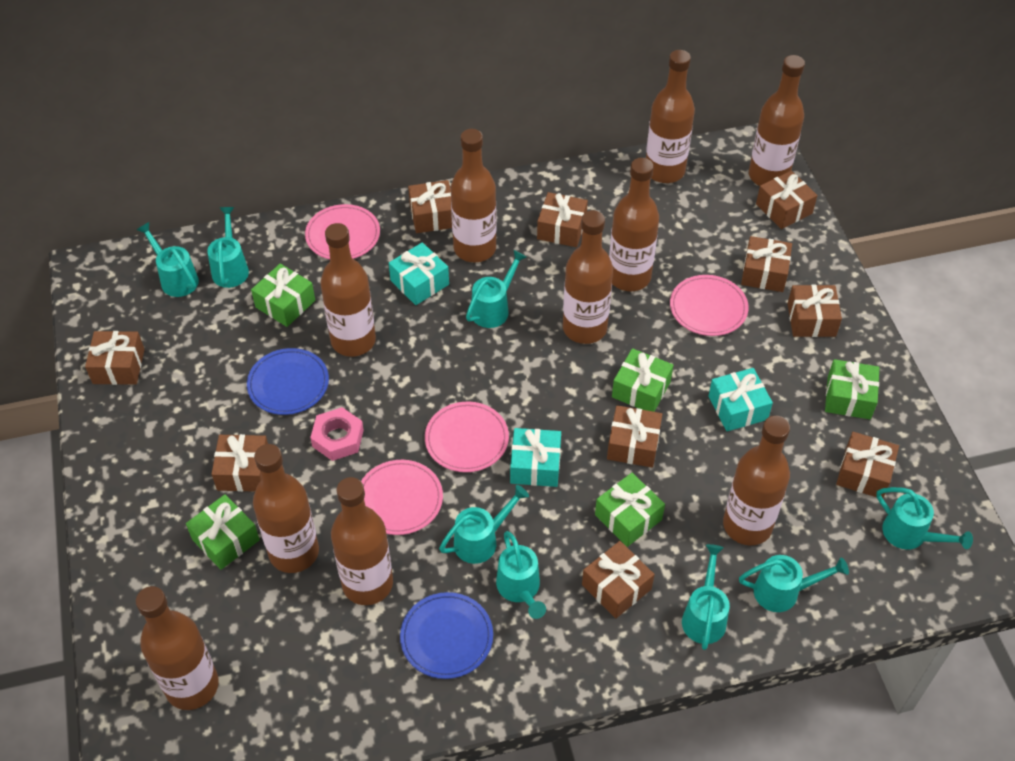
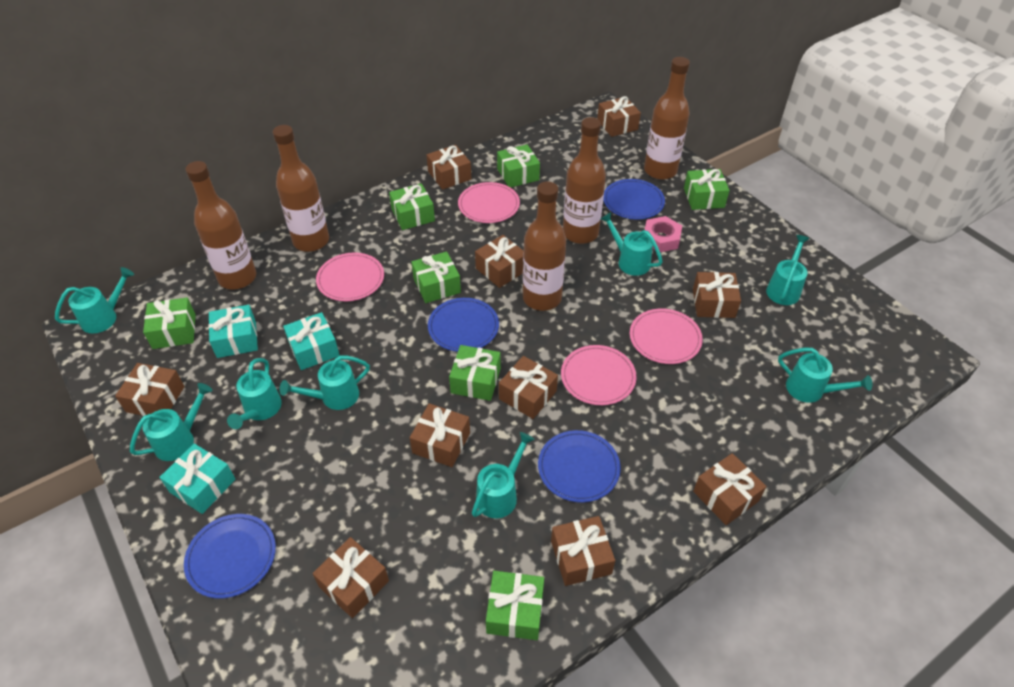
blue plate: [247,348,329,415] [400,592,493,679] = 2 -> [184,514,276,598] [428,298,499,352] [538,430,621,503] [603,179,665,219] = 4
brown bottle: [136,586,219,710] [253,444,319,573] [320,223,376,357] [331,477,393,605] [451,129,497,262] [563,210,613,344] [609,158,659,291] [646,50,695,183] [723,416,790,545] [749,55,805,186] = 10 -> [185,161,256,290] [273,125,329,252] [523,181,566,311] [563,117,606,244] [644,57,690,180] = 5
green gift: [186,494,260,570] [251,263,315,327] [595,473,665,547] [612,348,673,412] [825,359,879,420] = 5 -> [143,298,196,349] [389,183,435,230] [411,251,461,303] [449,345,501,401] [486,571,544,640] [497,144,540,188] [684,169,730,210] = 7

